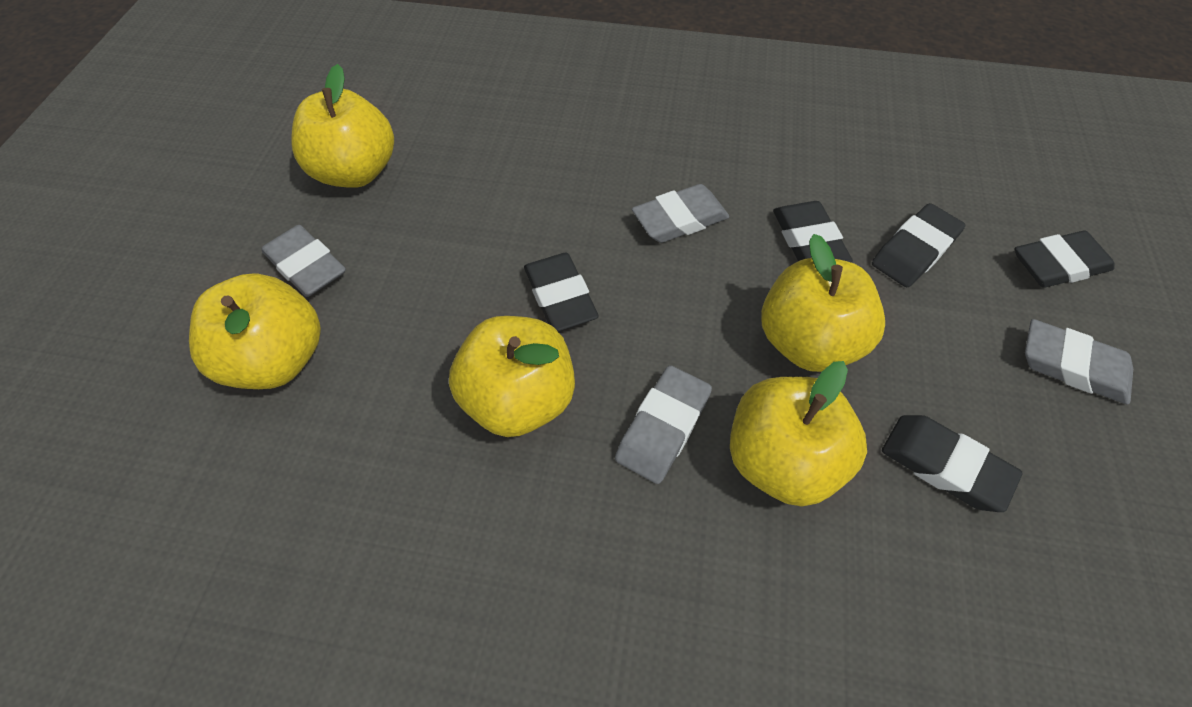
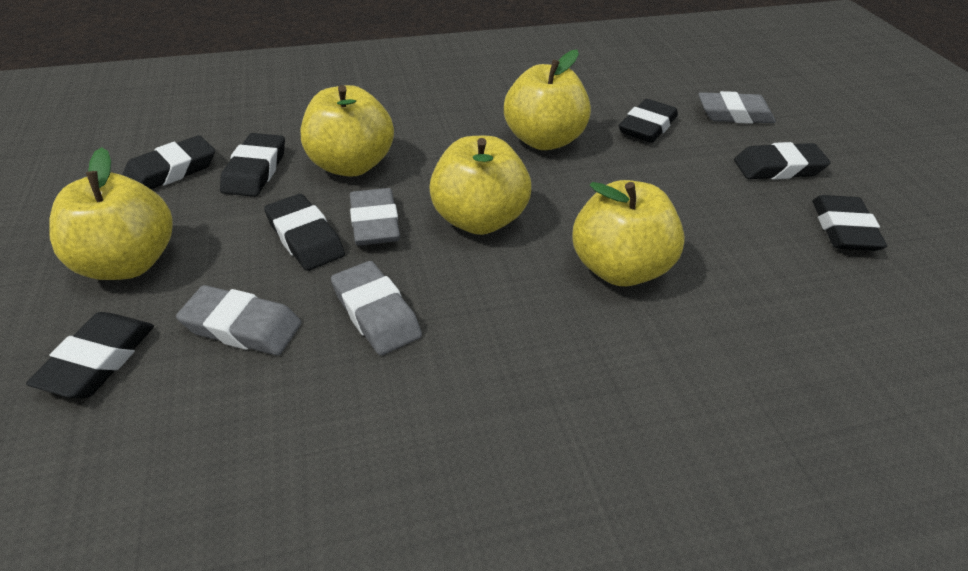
black eraser: [524,253,599,332] [773,201,853,262] [872,203,965,287] [882,415,1023,512] [1015,231,1114,288] = 5 -> [26,312,154,398] [122,135,215,189] [220,133,285,197] [264,194,345,271] [619,99,678,143] [734,142,831,179] [812,195,887,251] = 7

